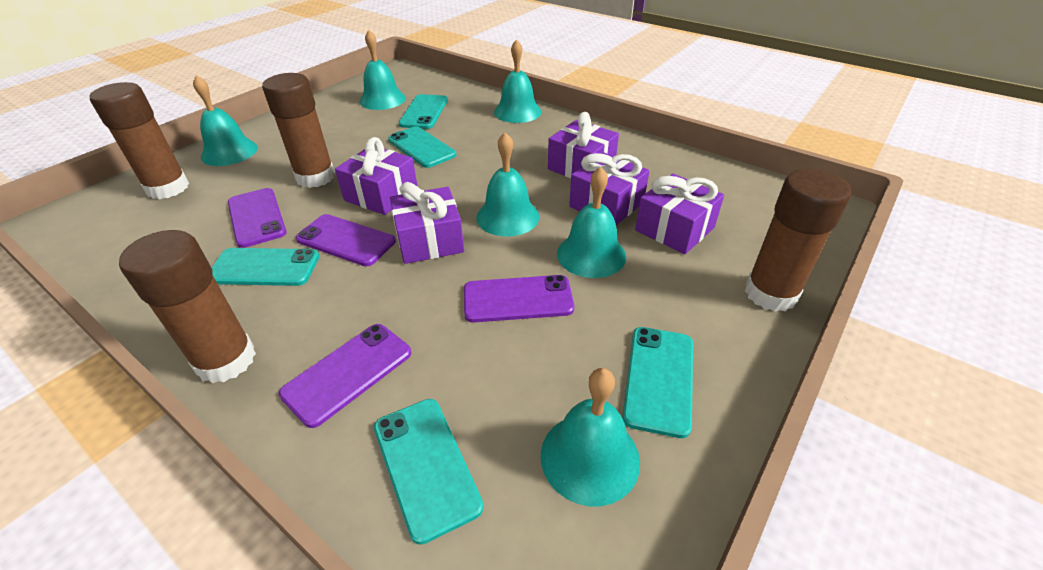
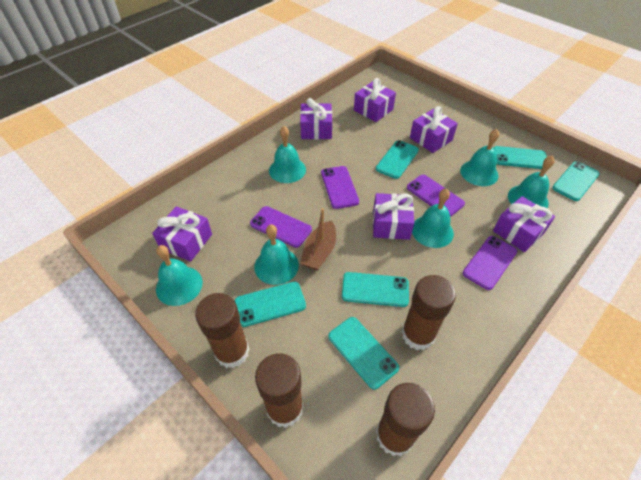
brown boat: none = 0 -> [300,208,336,270] = 1
purple gift: [335,137,418,215] [390,182,464,264] [548,112,619,178] [569,152,649,225] [635,174,724,254] = 5 -> [152,206,212,262] [300,98,332,139] [354,78,396,122] [373,193,414,240] [410,106,458,153] [493,196,555,252] = 6
turquoise phone: [211,248,320,286] [374,399,484,545] [388,126,456,168] [399,94,448,129] [622,327,693,438] = 5 -> [235,282,306,327] [328,317,399,390] [342,272,409,307] [376,140,419,179] [494,146,547,169] [552,161,600,201] = 6

